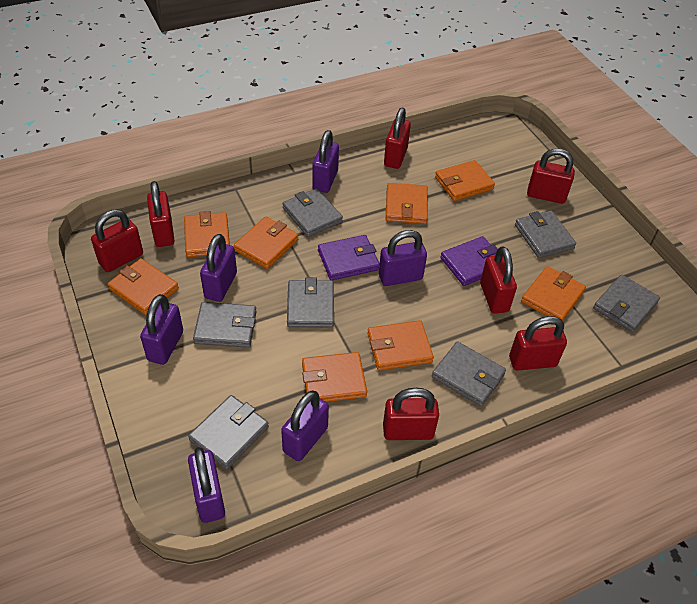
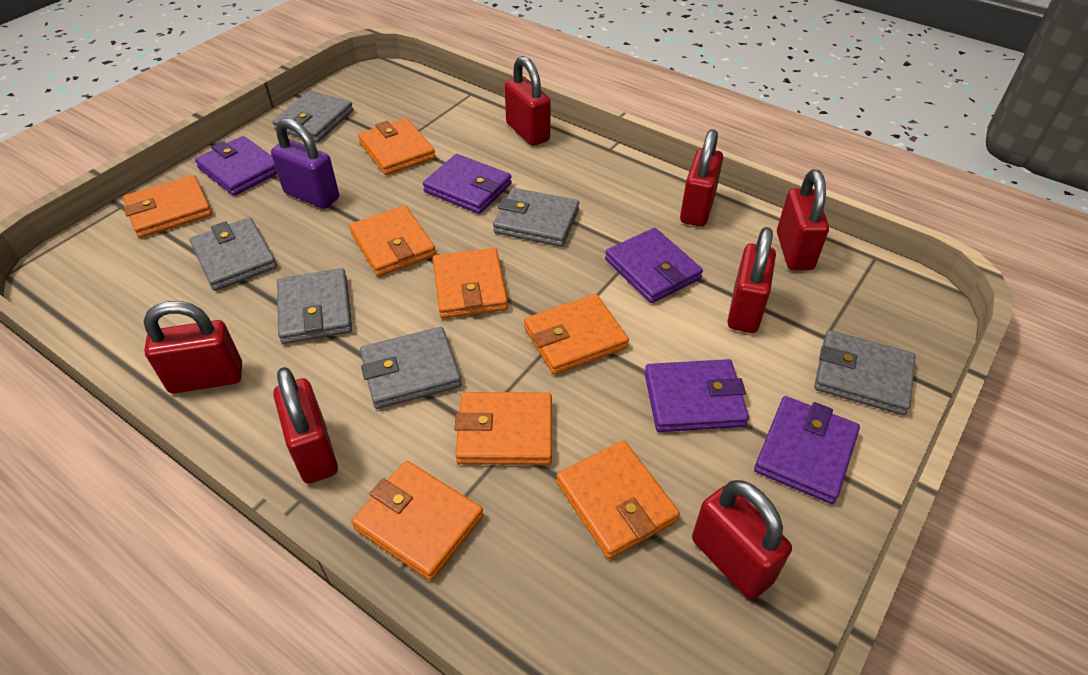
grey wallet: [188,395,269,469] [193,302,257,348] [282,188,343,237] [287,277,334,327] [432,341,506,406] [515,210,576,258] [593,275,660,332] = 7 -> [189,217,277,291] [272,91,353,142] [277,268,352,344] [360,327,462,409] [493,188,579,247] [814,330,916,415] = 6
purple padlock: [140,294,183,365] [188,447,225,523] [200,234,237,302] [281,391,329,461] [312,130,339,193] [379,230,427,286] = 6 -> [271,118,339,209] = 1
purple wallet: [318,235,380,280] [441,236,498,286] = 2 -> [195,136,277,196] [423,154,512,214] [605,228,703,303] [645,359,749,432] [754,396,860,504] = 5

